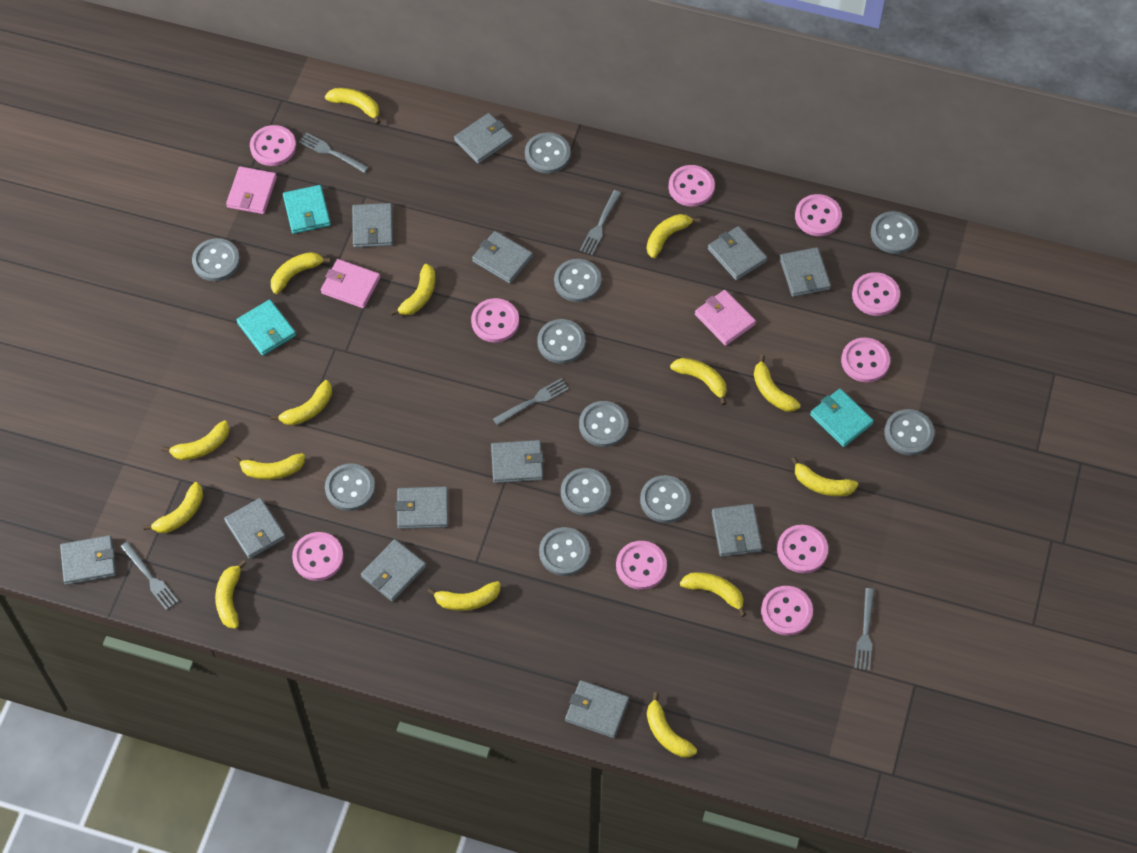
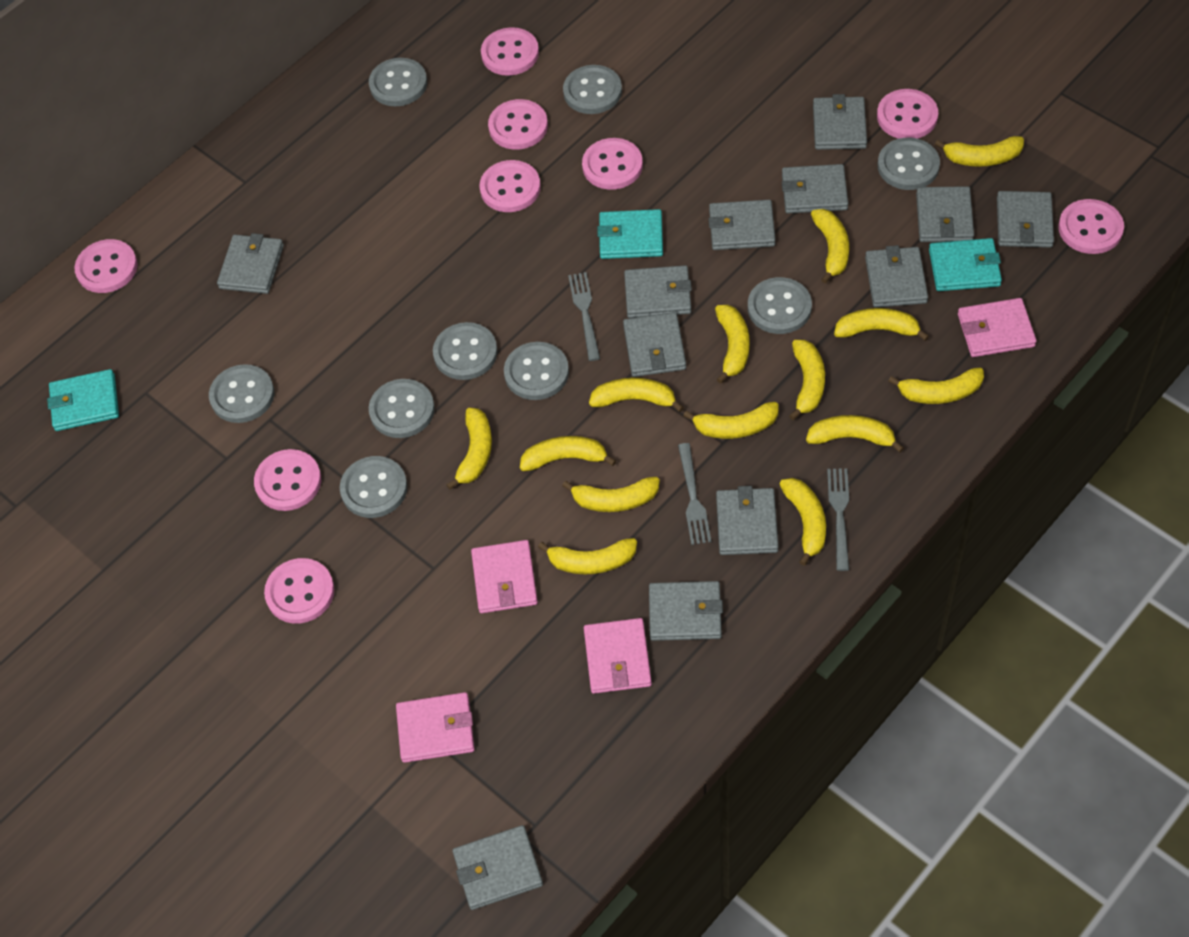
grey button: [192,238,240,281] [325,464,375,511] [525,132,571,174] [537,319,586,364] [539,527,590,576] [554,259,602,302] [561,468,611,516] [579,401,628,447] [640,475,690,523] [871,211,918,254] [884,409,934,456] = 11 -> [209,364,274,423] [340,456,408,518] [369,58,427,106] [369,379,435,438] [433,322,498,380] [504,342,569,400] [563,65,622,114] [748,277,812,334] [878,138,940,190] = 9
grey fork: [120,542,179,610] [299,132,369,173] [493,379,569,425] [580,190,621,255] [855,588,875,671] = 5 -> [568,272,600,361] [678,443,711,545] [827,468,849,571] = 3
pink button: [250,125,296,166] [292,532,344,581] [471,298,519,342] [616,541,667,590] [668,165,715,207] [761,586,813,636] [777,525,828,573] [795,194,842,236] [841,337,890,382] [852,272,900,316] = 10 -> [75,239,138,293] [254,449,321,511] [264,558,335,624] [480,160,541,212] [481,27,539,76] [488,99,548,150] [582,138,643,190] [877,89,938,139] [1058,199,1124,254] = 9
pink wallet: [226,166,277,214] [321,259,380,308] [695,290,756,346] = 3 -> [396,692,475,763] [471,540,538,613] [584,618,652,694] [958,298,1037,357] = 4
yellow banana: [143,482,203,533] [162,420,230,460] [215,560,247,629] [233,453,305,480] [271,252,331,294] [271,380,332,425] [325,88,381,124] [390,264,435,316] [427,581,501,611] [647,214,700,258] [647,692,697,757] [670,358,727,405] [680,572,747,617] [754,355,800,411] [791,457,858,496] = 15 -> [446,408,492,490] [520,436,616,471] [538,538,637,574] [562,477,660,512] [589,378,684,412] [683,402,779,439] [715,305,750,384] [779,478,826,566] [789,340,825,420] [806,415,904,452] [811,209,849,284] [834,308,929,341] [888,368,984,404] [935,136,1024,167] = 14

